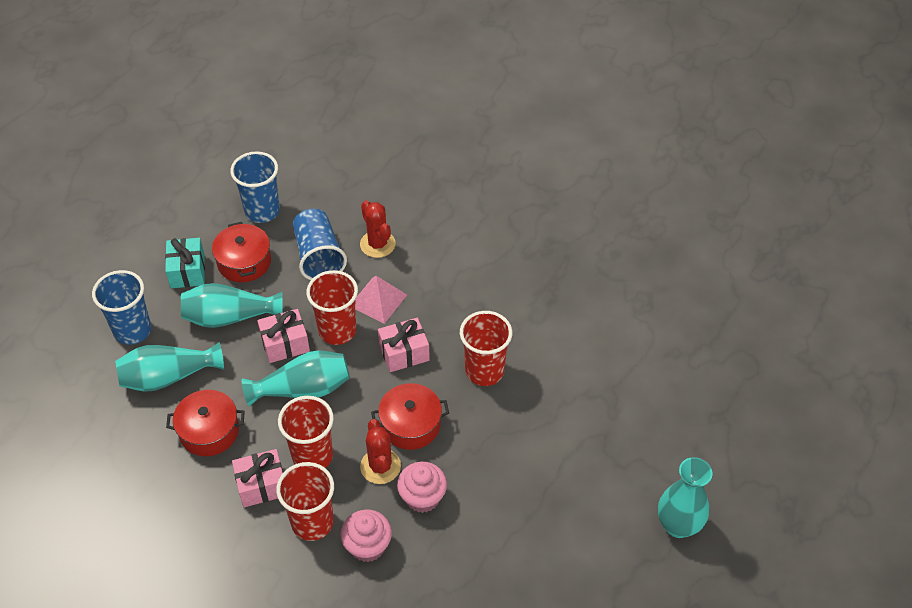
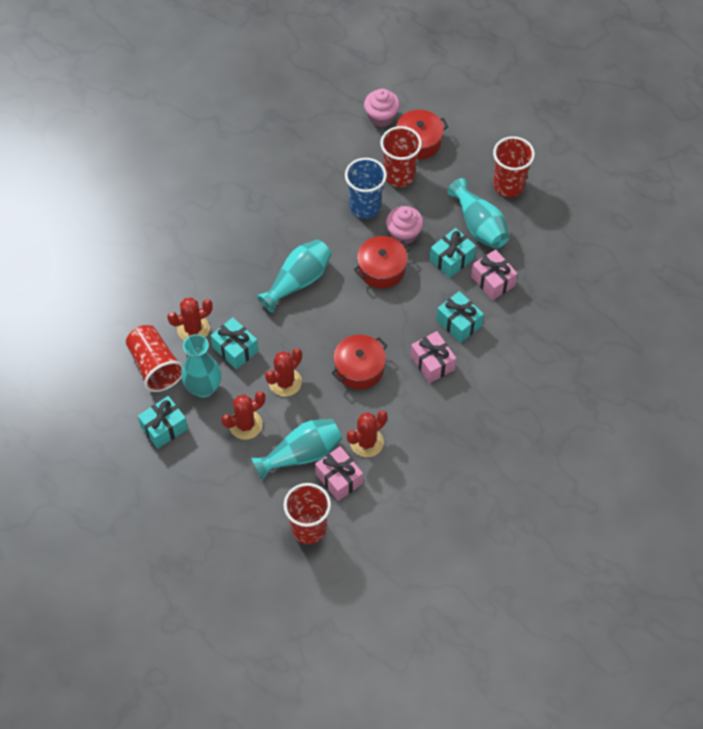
blue cup: [92,270,151,345] [230,151,280,223] [293,209,347,280] = 3 -> [345,158,387,219] = 1
pink pyramid: [355,276,407,324] = 1 -> none = 0
red cactus: [360,200,396,258] [360,419,401,484] = 2 -> [167,298,213,341] [221,391,265,440] [265,348,302,397] [347,411,387,457] = 4
turquoise gift: [165,238,205,288] = 1 -> [138,396,188,449] [211,317,258,370] [430,228,476,278] [436,291,484,343] = 4

